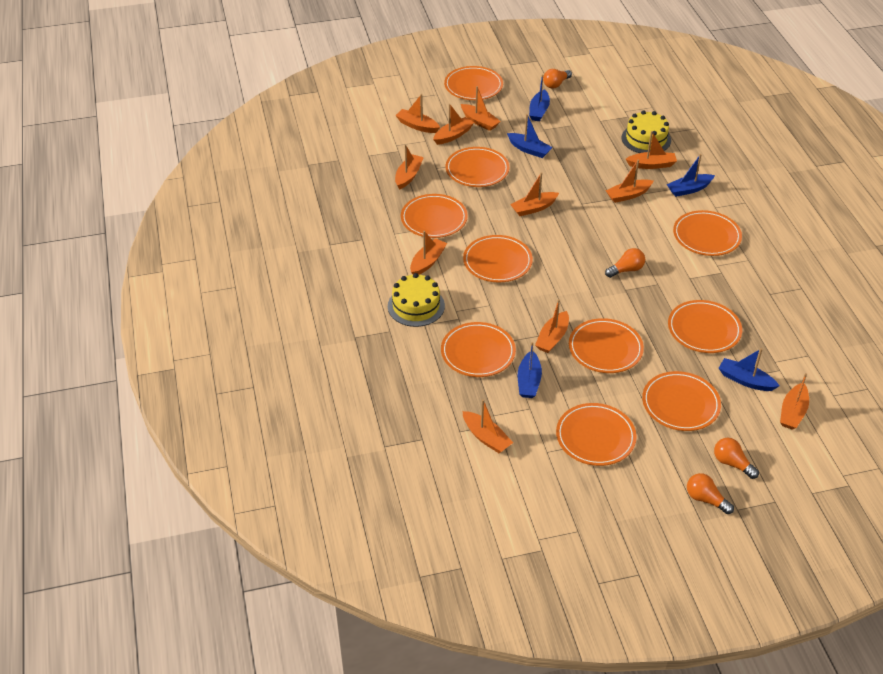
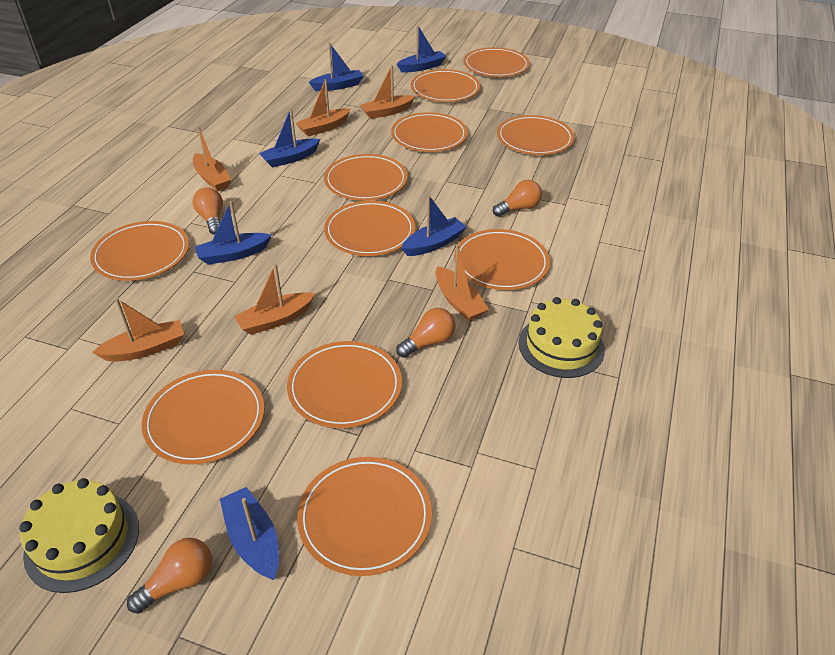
blue boat: [507,114,553,158] [518,342,542,398] [529,74,550,121] [667,154,715,197] [719,348,779,391] = 5 -> [195,201,272,265] [220,487,279,580] [259,108,320,168] [309,42,364,91] [397,25,447,72] [401,195,467,256] = 6
orange boat: [395,94,440,133] [395,145,424,190] [410,231,447,275] [433,104,474,145] [461,86,501,131] [463,399,513,453] [510,172,559,216] [535,299,569,353] [606,160,653,203] [626,131,677,169] [780,373,809,430] = 11 -> [92,298,184,362] [193,126,232,191] [234,264,315,335] [295,79,351,137] [360,65,415,119] [436,244,489,321] = 6
orange plate: [401,194,468,238] [441,322,516,377] [444,66,503,100] [446,147,509,187] [463,235,533,283] [556,403,637,466] [569,318,644,373] [642,371,721,431] [668,300,742,353] [673,210,742,256] = 10 -> [90,221,189,281] [142,370,265,465] [287,341,402,428] [297,457,432,576] [324,154,408,201] [324,201,415,256] [391,112,468,152] [411,69,480,102] [454,229,550,290] [464,47,530,77] [497,115,574,155] = 11

